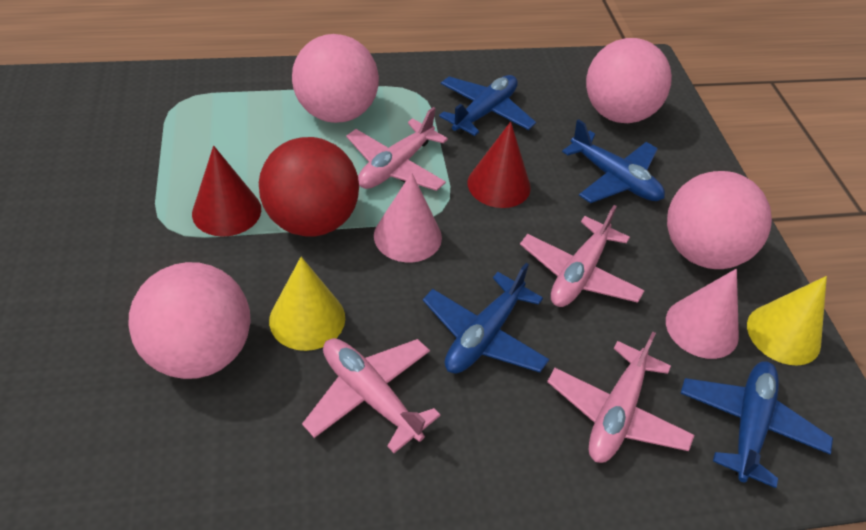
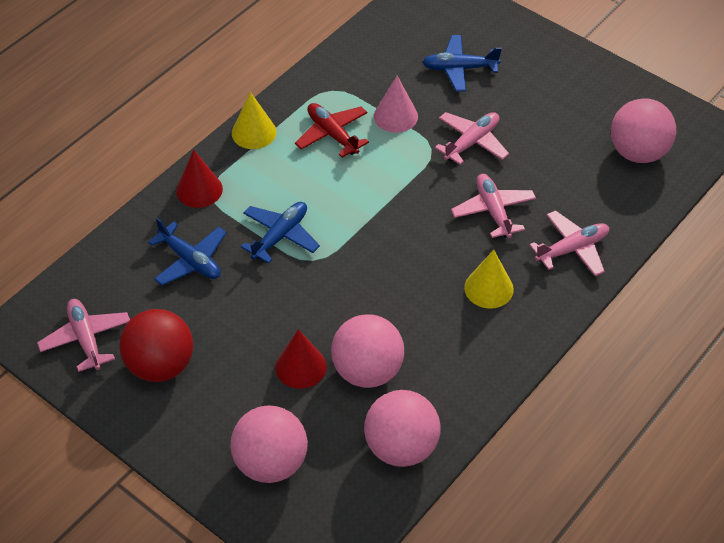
blue plane: [423,263,549,374] [439,75,536,136] [562,119,665,203] [681,361,833,488] = 4 -> [148,218,227,286] [241,202,320,264] [422,35,502,92] = 3
pink cone: [374,173,442,263] [666,269,739,359] = 2 -> [374,76,418,133] = 1
red plane: none = 0 -> [295,103,369,158] = 1

